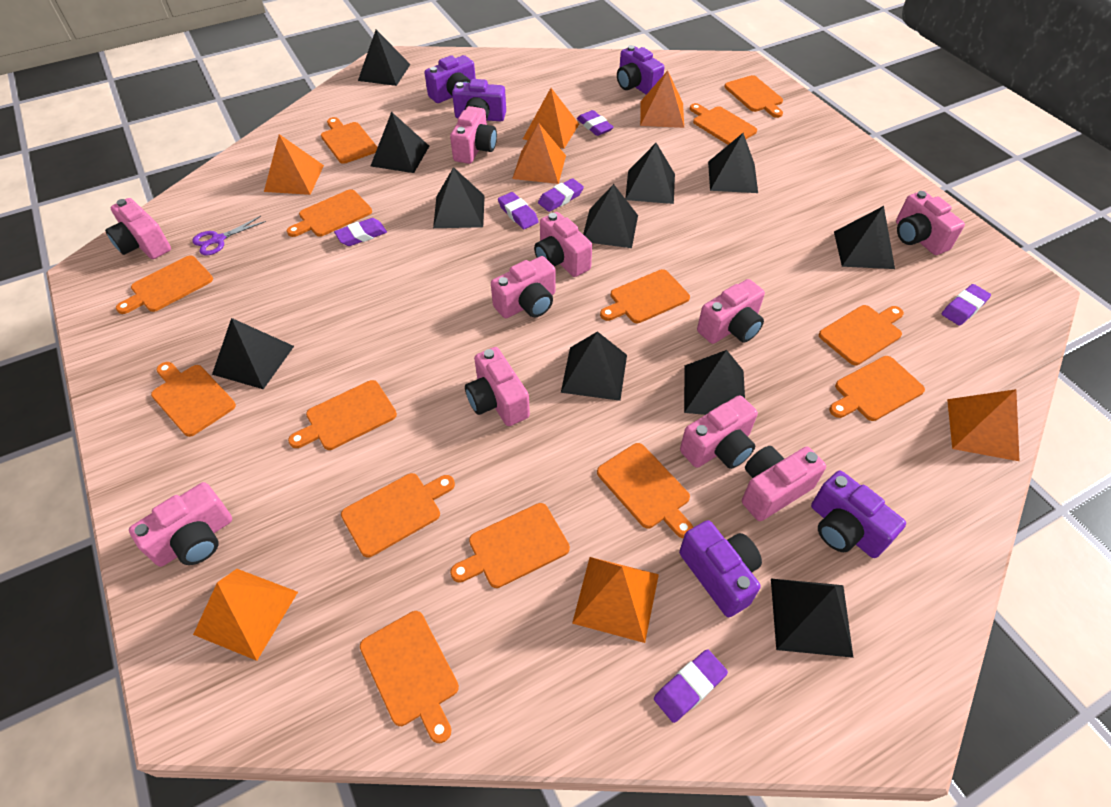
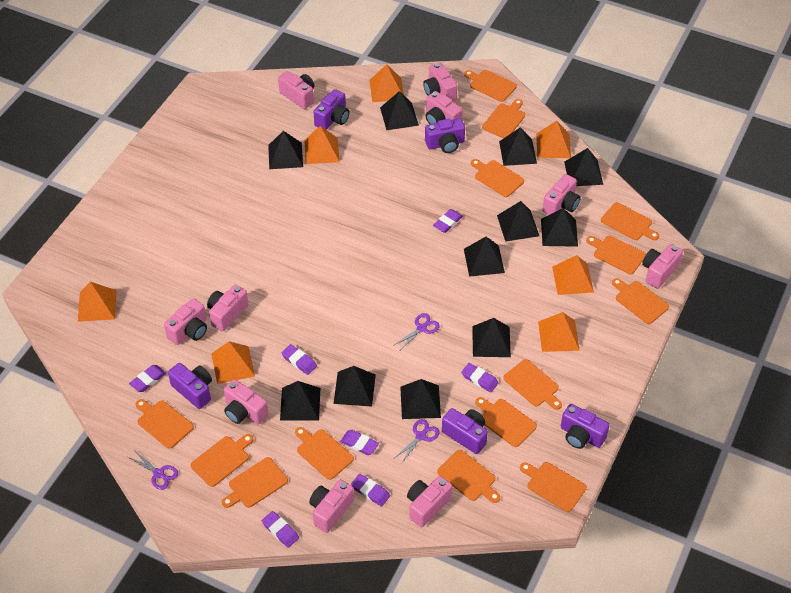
purple eraser: [334,218,387,246] [498,192,539,229] [538,178,584,212] [577,110,614,136] [654,649,728,723] [942,284,991,326] = 6 -> [129,365,166,392] [262,511,299,548] [282,344,317,375] [340,430,379,455] [351,474,390,507] [433,209,463,233] [461,363,498,392] = 7
purple scissors: [192,216,266,255] = 1 -> [128,450,178,490] [394,313,440,349] [395,419,440,464] = 3

